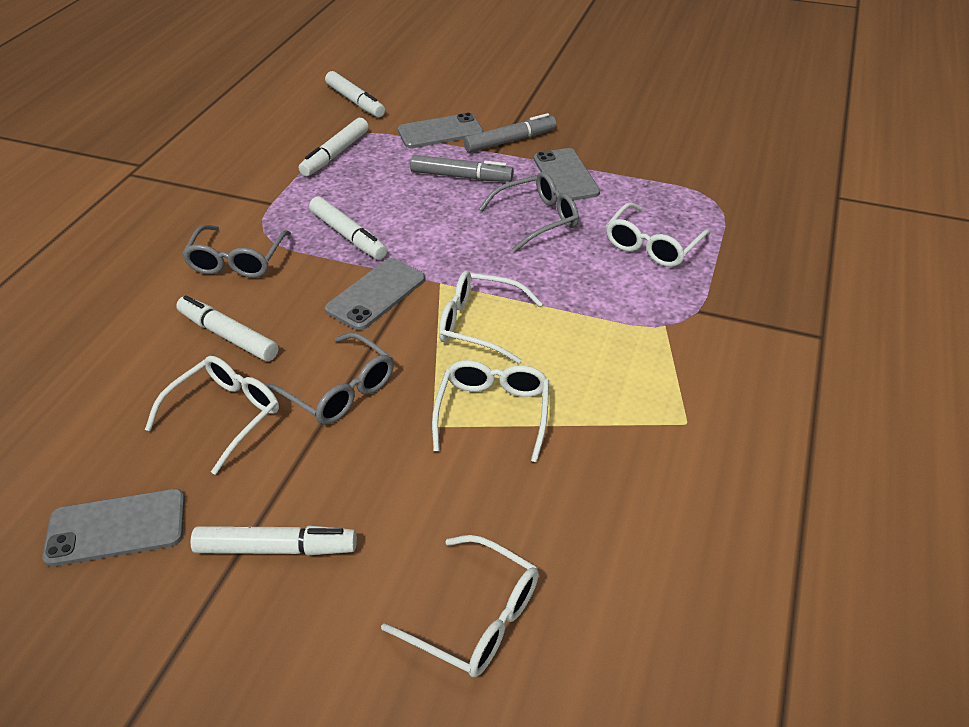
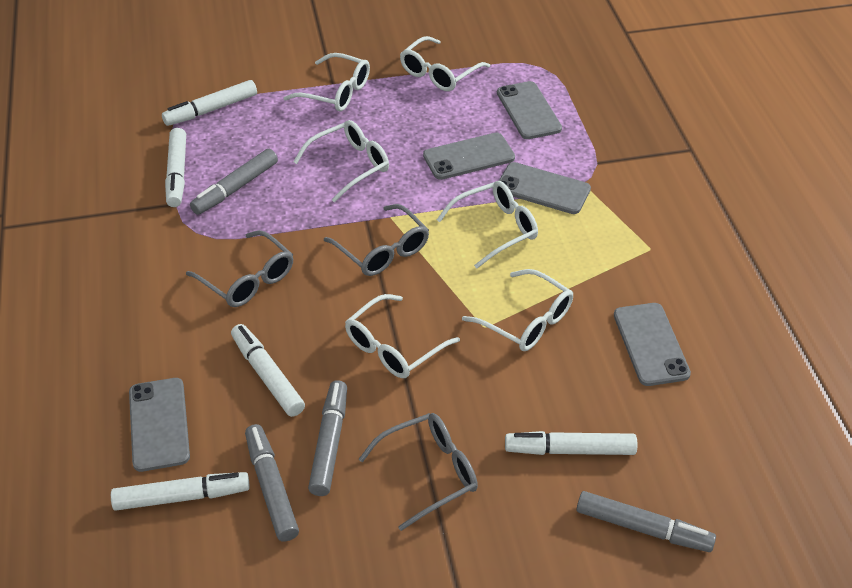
grey marker: [410,155,514,182] [464,113,556,153] = 2 -> [190,149,278,215] [245,424,299,541] [308,380,347,496] [576,491,716,552] = 4
grey phone: [42,489,185,567] [325,258,425,330] [398,113,483,148] [534,148,600,201] = 4 -> [129,378,190,472] [423,132,515,180] [497,81,562,139] [499,162,591,214] [614,303,691,386] = 5
white glasses: [145,356,279,475] [381,535,539,677] [432,360,549,462] [439,271,543,364] [606,202,710,267] = 5 -> [284,53,370,111] [293,120,389,202] [345,294,460,378] [400,36,490,91] [437,181,538,268] [462,269,573,351] = 6

